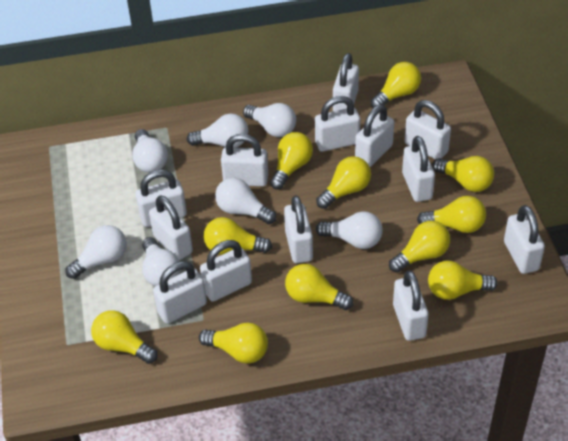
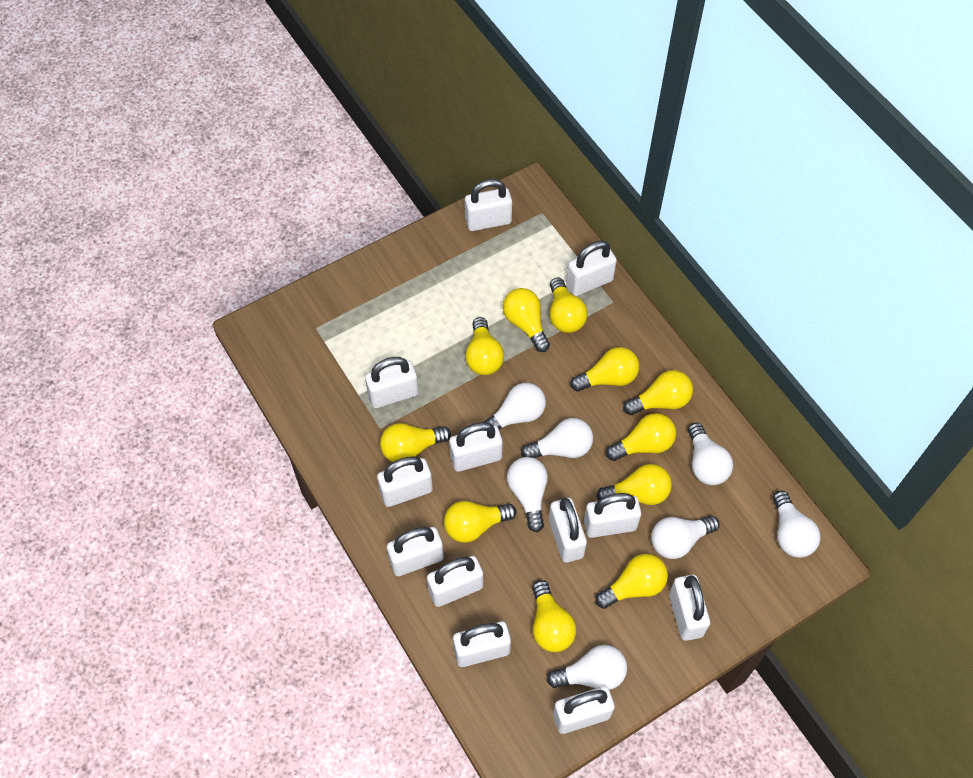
white padlock: [136,170,187,227] [149,195,193,260] [153,261,207,324] [200,240,252,302] [221,134,268,187] [284,195,313,263] [315,96,361,152] [333,53,359,111] [355,104,394,167] [393,270,429,341] [402,136,435,202] [405,100,451,160] [504,205,545,274] = 13 -> [365,357,419,408] [377,457,433,507] [387,527,444,576] [427,556,483,607] [449,422,503,472] [453,622,511,667] [465,179,512,231] [549,498,587,563] [553,686,615,734] [566,241,617,296] [584,493,641,538] [669,575,710,641] = 12

